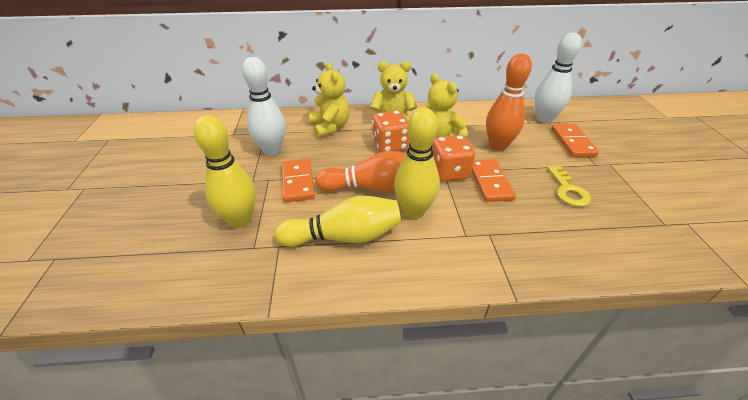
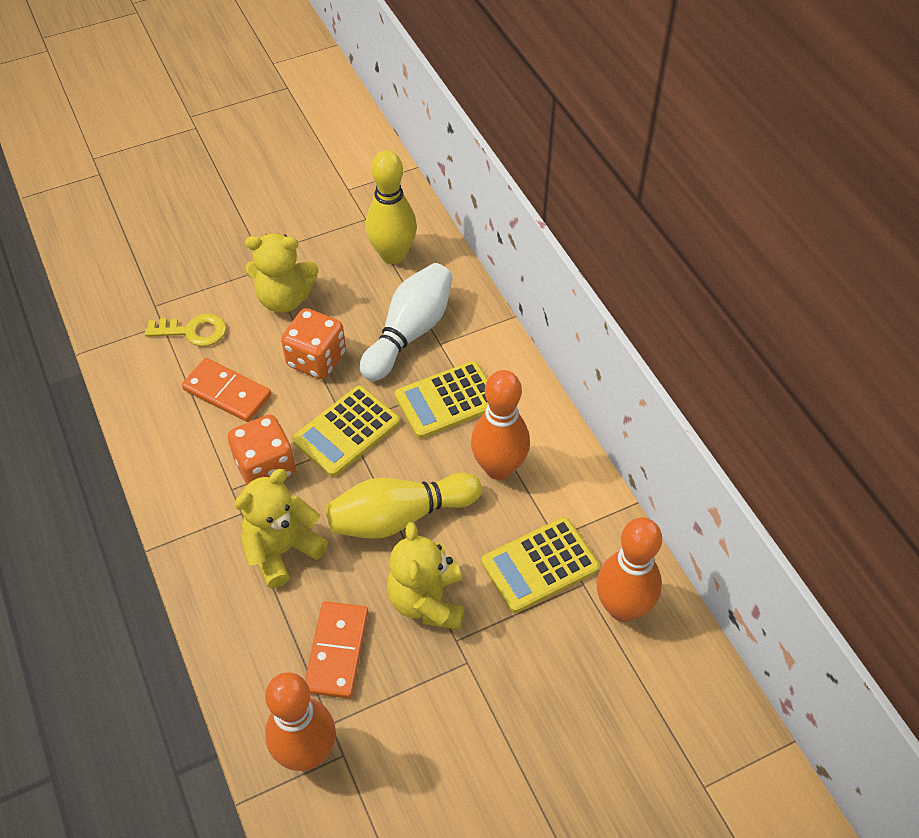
orange bowling pin: [315,151,406,192] [486,53,532,151] = 2 -> [265,672,336,771] [471,370,530,480] [597,517,662,622] = 3
orange domino: [282,158,315,202] [471,159,516,202] [551,124,599,157] = 3 -> [182,358,271,422] [305,601,368,699] = 2
white bowling pin: [242,57,286,155] [535,32,582,123] = 2 -> [360,263,453,381] = 1
yellow bowling pin: [194,115,256,228] [275,196,401,247] [394,108,440,219] = 3 -> [326,472,482,539] [365,150,417,264] = 2
yellow calculator: none = 0 -> [292,385,400,477] [395,361,488,439] [481,517,600,613] = 3

